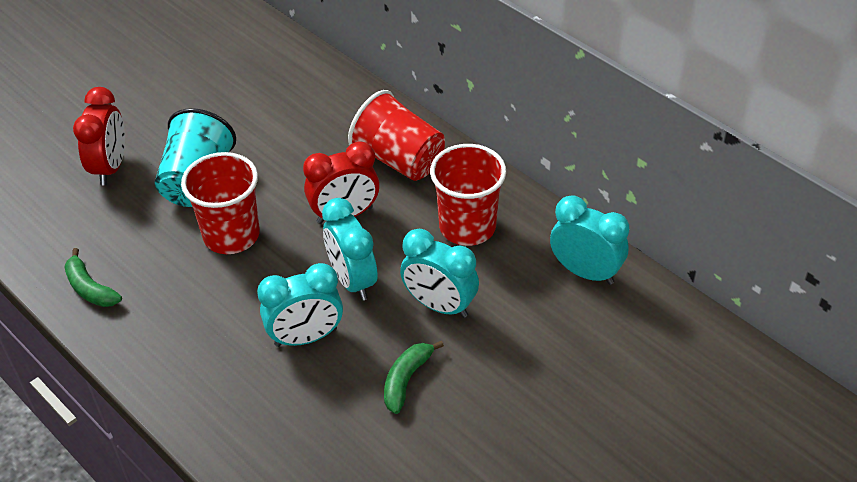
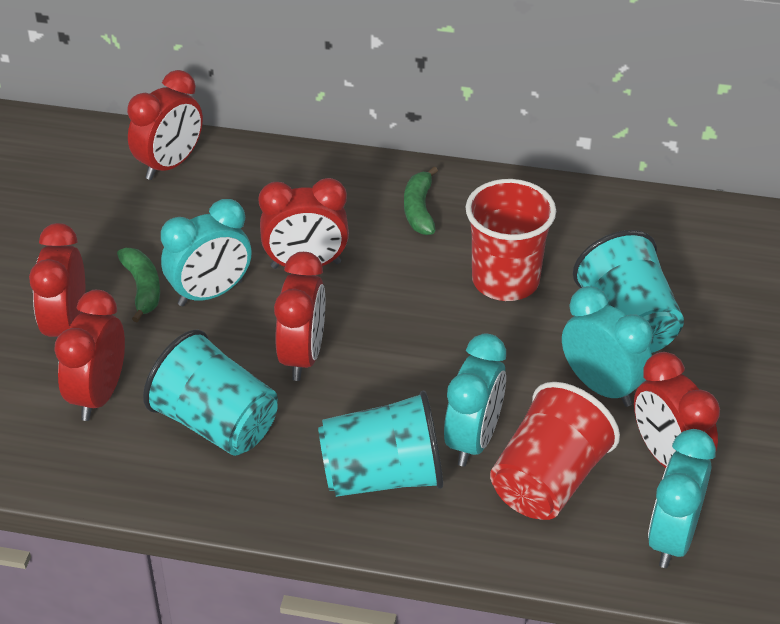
red clock: [73,87,125,186] [303,141,379,224] = 2 -> [29,223,85,340] [54,290,125,421] [127,70,203,180] [259,178,349,269] [274,252,325,381] [634,352,720,468] = 6
red cup: [181,152,260,254] [348,90,445,181] [430,144,506,246] = 3 -> [466,179,556,301] [490,382,620,520] = 2
turquoise cup: [155,108,236,207] = 1 -> [143,330,278,456] [318,391,443,497] [573,230,684,353] = 3

